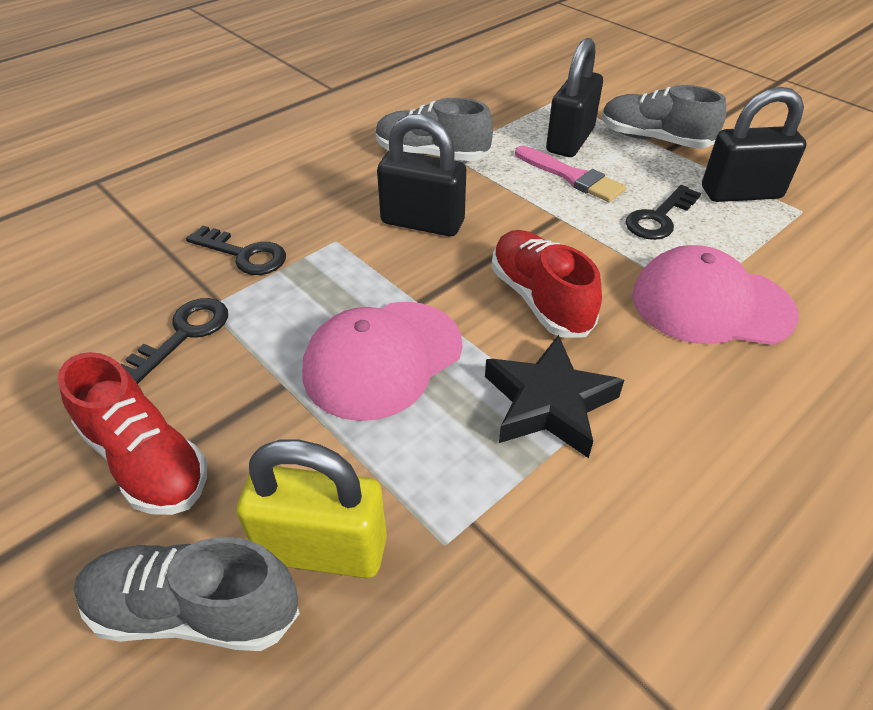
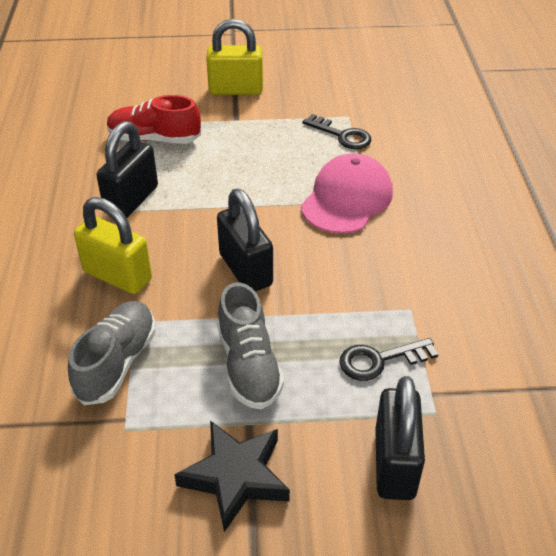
black key: [121,298,228,384] [186,226,286,275] [626,185,701,240] = 3 -> [303,114,371,149] [339,338,438,381] = 2
grey shoe: [74,537,300,651] [376,98,493,161] [602,85,726,149] = 3 -> [68,301,156,405] [217,283,284,409] = 2
pink brush: [515,146,626,202] = 1 -> none = 0
pink cap: [302,302,463,421] [632,245,799,345] = 2 -> [301,153,393,234] = 1
red shoe: [58,352,207,515] [492,230,602,337] = 2 -> [107,95,201,144] = 1
yellow padlock: [237,440,387,578] = 1 -> [74,197,152,294] [206,19,263,95] = 2

